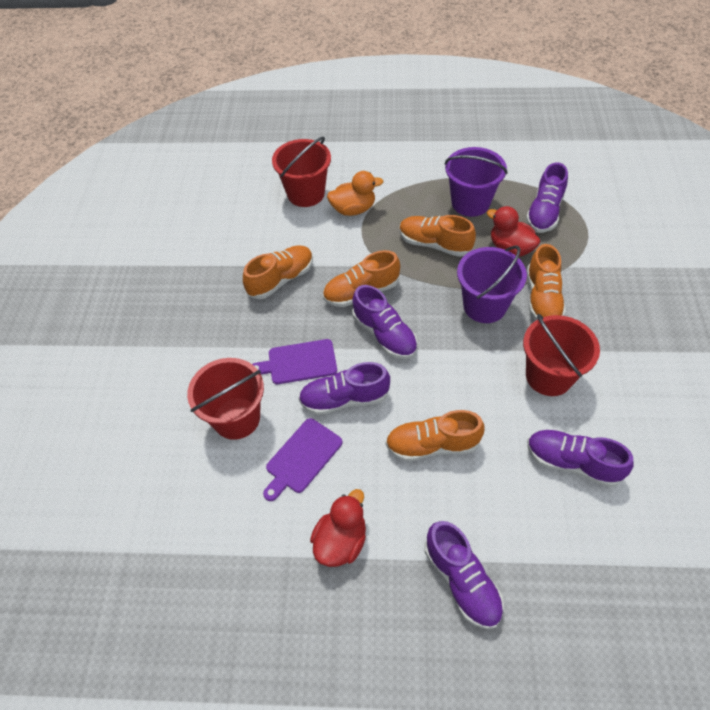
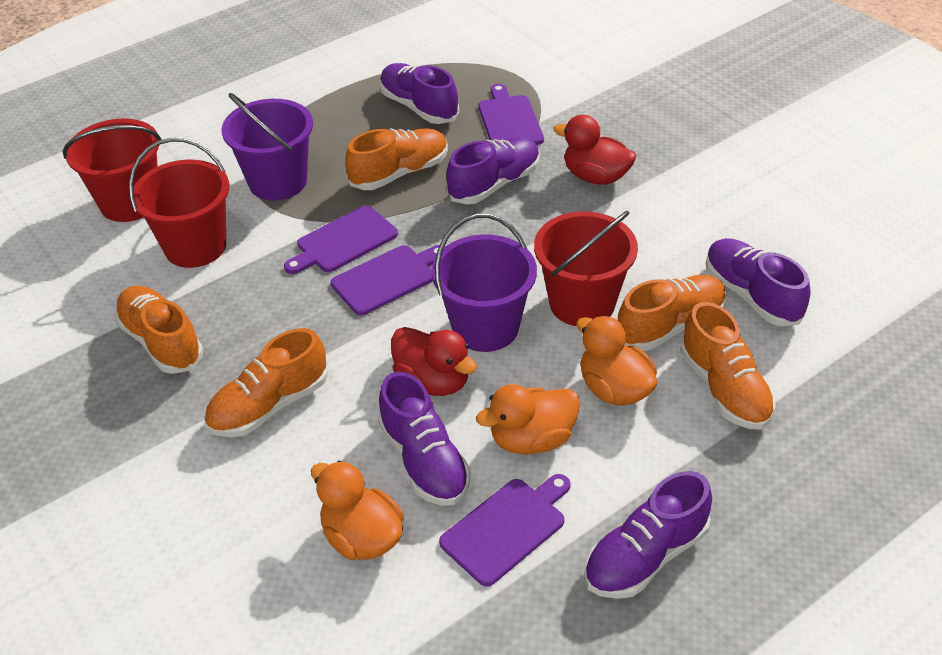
orange duck: [327,171,383,216] = 1 -> [311,461,404,560] [476,384,580,455] [576,316,657,406] = 3
purple cutting board: [252,339,337,384] [263,418,342,501] = 2 -> [284,205,398,274] [331,245,440,315] [439,474,571,587] [478,84,544,145] = 4

